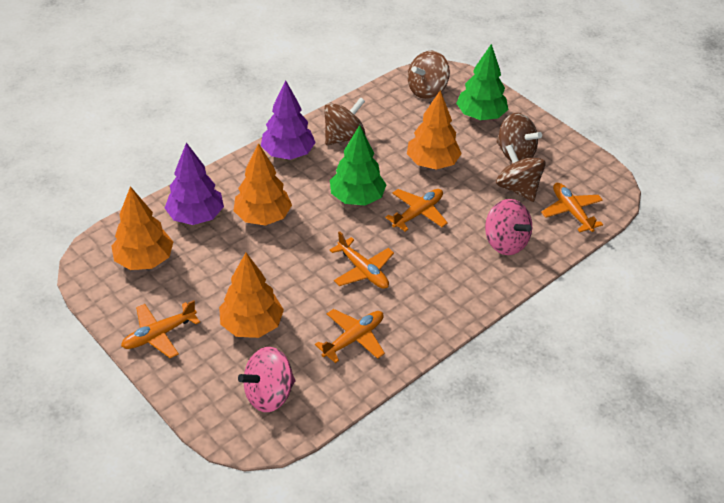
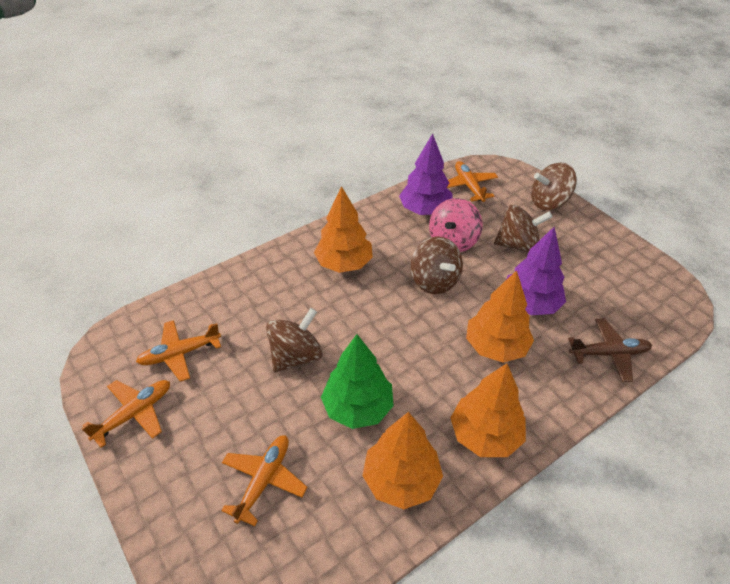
brown plane: none = 0 -> [568,318,652,382] = 1
green tree: [330,125,387,205] [456,44,508,120] = 2 -> [321,334,394,429] = 1
orange plane: [121,300,200,358] [315,309,385,363] [330,231,394,289] [385,189,448,232] [541,183,603,232] = 5 -> [81,380,170,448] [136,320,221,382] [221,435,308,526] [447,161,498,202] = 4
pink spinning top: [238,347,295,412] [485,199,532,255] = 2 -> [429,198,482,252] = 1

